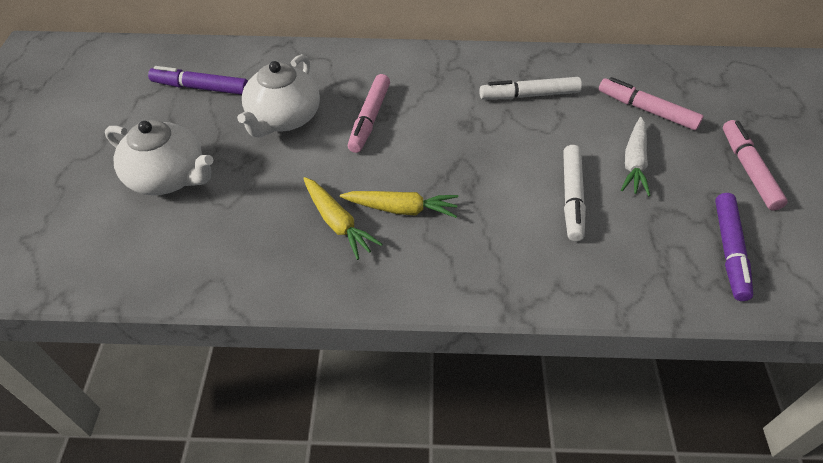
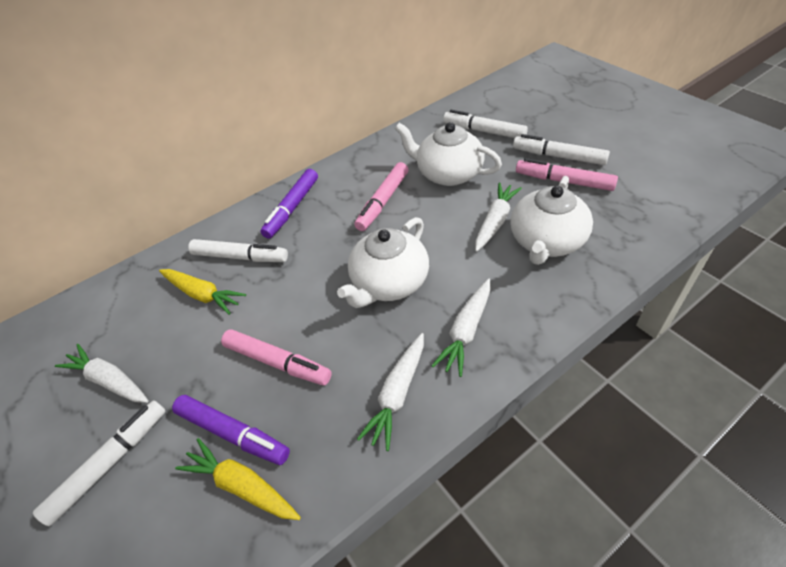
white carrot: [621,117,651,196] = 1 -> [55,344,149,403] [357,333,424,451] [432,278,491,377] [475,183,522,252] = 4
white marker: [479,77,582,99] [563,145,586,241] = 2 -> [33,400,166,526] [188,239,288,262] [443,110,528,138] [513,134,610,165] = 4
white teapot: [105,120,214,195] [237,54,320,137] = 2 -> [337,217,429,308] [395,122,502,186] [511,176,593,265] = 3

